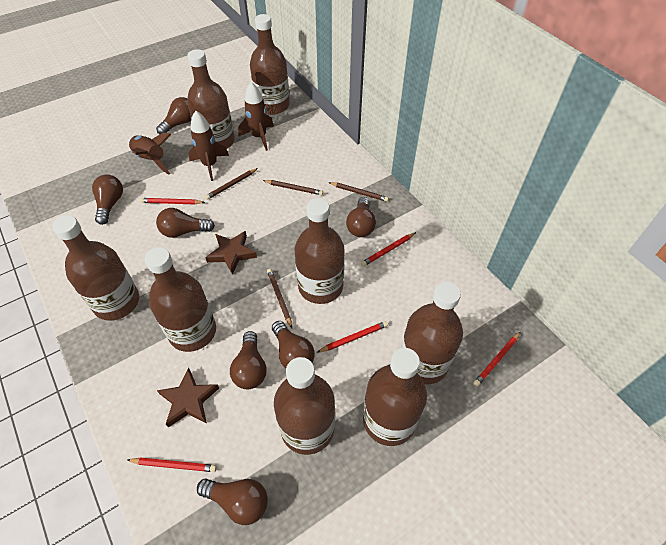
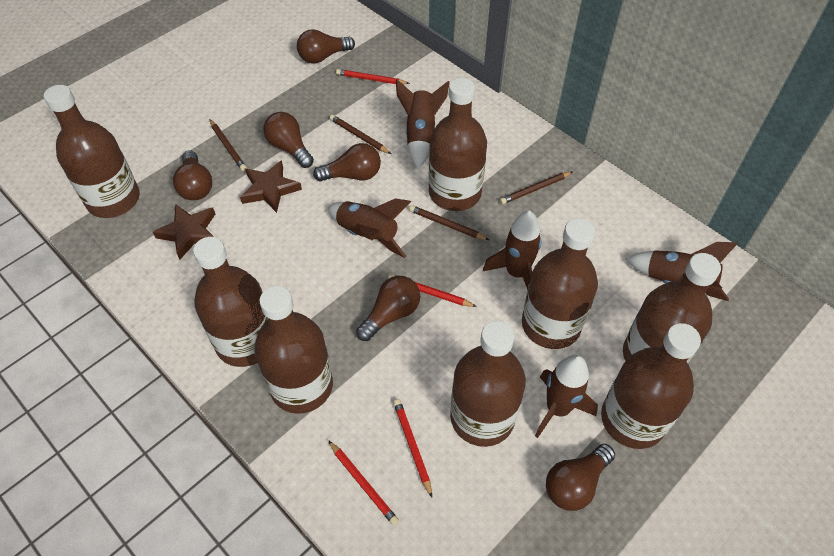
brown light bulb: [92,175,123,225] [156,97,191,134] [156,208,215,238] [197,478,268,525] [230,331,267,389] [272,321,315,368] [346,197,376,237] = 7 -> [173,150,212,200] [263,112,314,168] [297,29,355,64] [313,143,381,182] [356,276,420,341] [546,444,615,511] = 6
brown rocket: [128,132,172,175] [188,111,229,181] [238,82,274,151] = 3 -> [328,198,411,258] [396,79,450,169] [483,210,542,290] [535,355,598,438] [625,242,738,301] = 5
red pencil: [128,458,217,472] [140,198,205,204] [316,321,388,353] [361,232,416,266] [473,332,521,387] = 5 -> [328,440,399,526] [336,69,410,84] [388,274,477,307] [393,399,432,497] = 4

